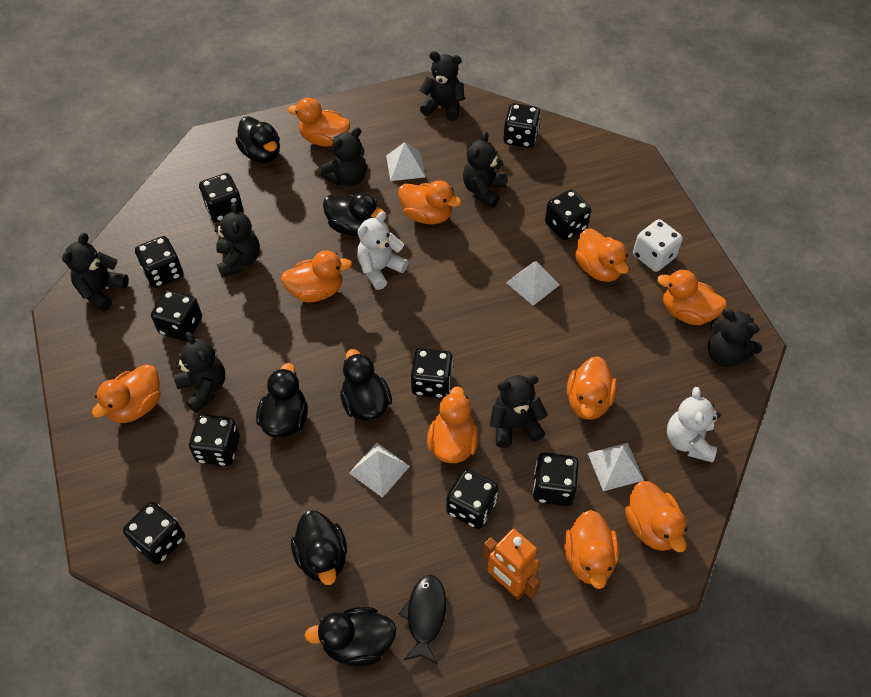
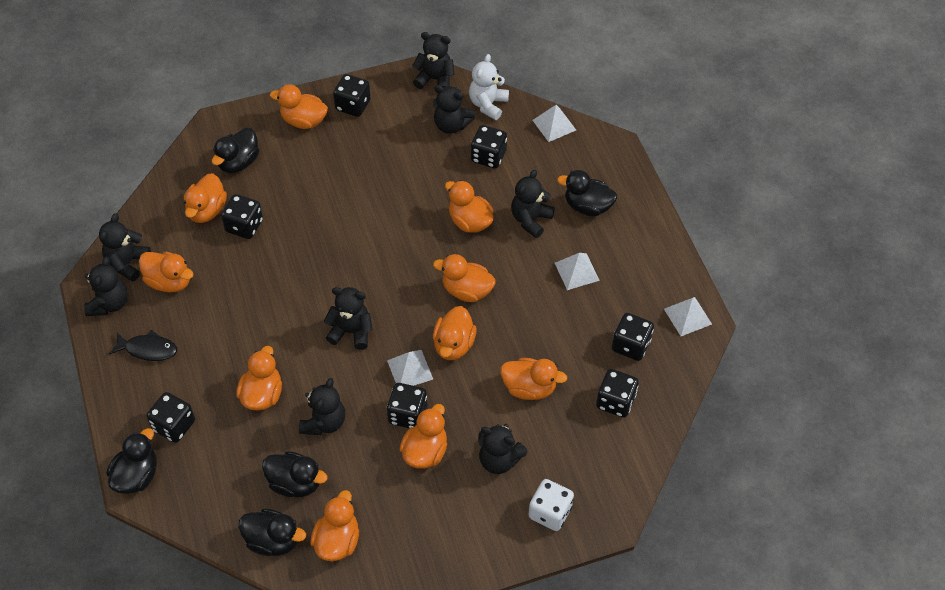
black dice: [123,502,185,564] [135,236,183,288] [151,290,202,341] [189,414,240,466] [199,173,243,222] [411,348,453,398] [446,469,498,529] [503,103,540,148] [533,453,579,506] [545,190,591,240] = 10 -> [146,392,195,443] [221,194,263,239] [333,74,371,117] [387,383,427,429] [471,125,507,169] [596,369,639,418] [612,313,654,361] = 7
black duck: [235,116,280,163] [256,363,308,438] [291,510,347,585] [304,607,397,667] [323,192,384,236] [340,349,392,421] = 6 -> [107,428,157,494] [212,128,259,173] [238,509,306,556] [262,451,328,497] [557,170,617,216] = 5
orange robot: [483,529,540,600] = 1 -> none = 0
white teddy bear: [357,212,408,290] [667,387,721,463] = 2 -> [469,54,509,120] = 1

